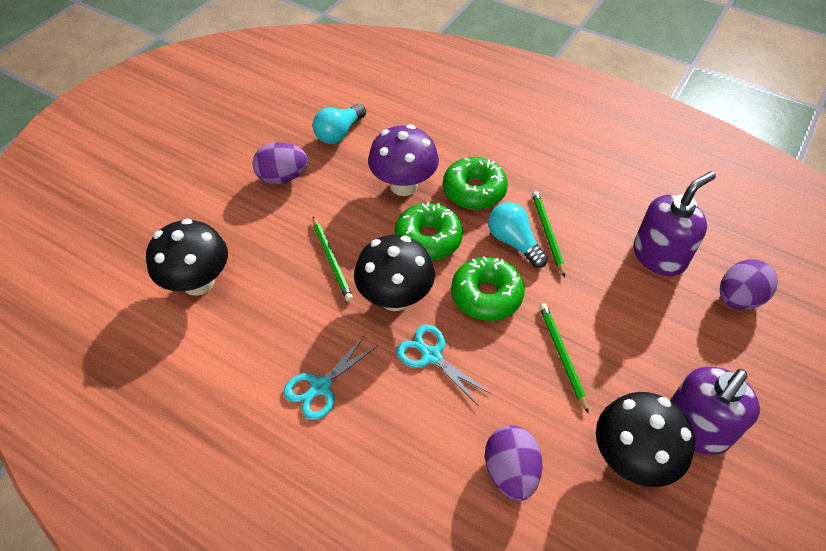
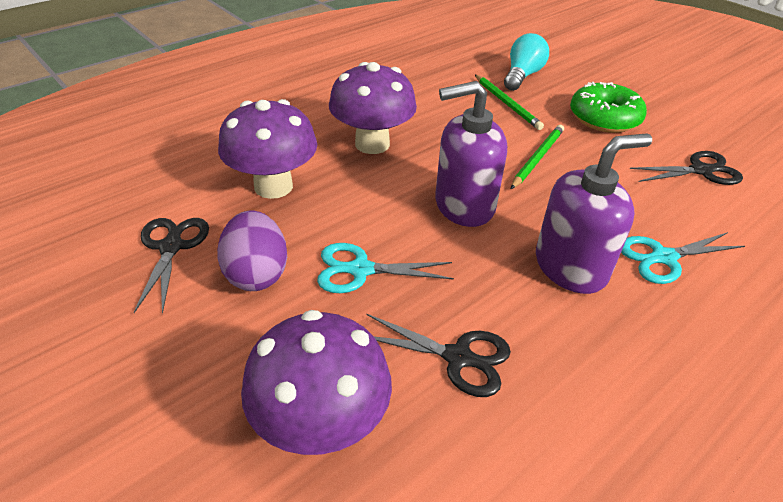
black mushroom: [146,219,228,296] [354,235,435,311] [596,392,695,487] = 3 -> none = 0
black scissors: none = 0 -> [134,218,209,314] [366,314,511,397] [629,151,743,185] = 3
green donut: [395,202,463,261] [443,157,508,210] [451,256,525,321] = 3 -> [570,82,647,133] = 1
green pencil: [313,217,353,302] [532,191,565,277] [539,303,589,414] = 3 -> [475,75,544,130] [511,125,564,189] = 2
purple egg: [253,142,308,184] [485,426,543,501] [720,259,778,310] = 3 -> [217,210,287,291] = 1
purple mushroom: [368,125,439,196] = 1 -> [218,99,317,199] [241,310,392,455] [329,62,417,154] = 3
turquoise light bulb: [313,104,366,144] [488,202,548,268] = 2 -> [504,33,549,91] = 1

